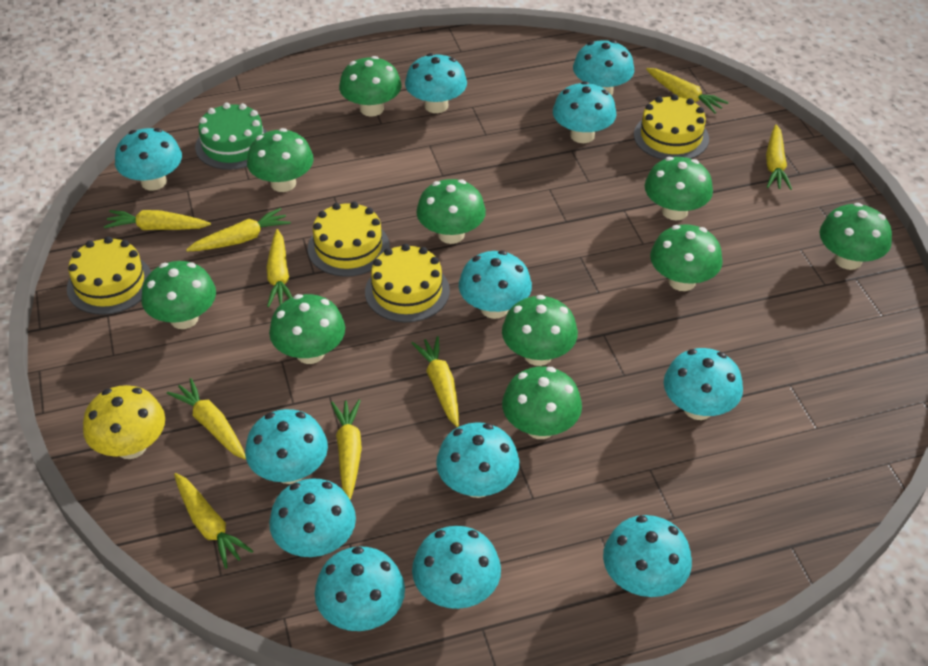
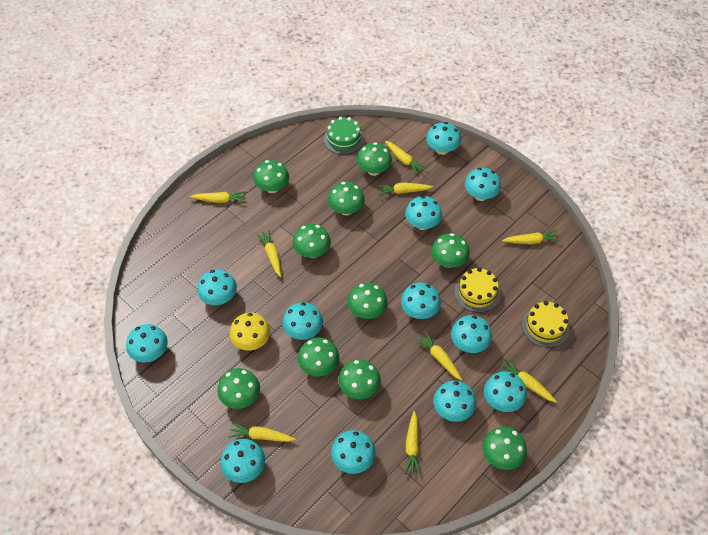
yellow cake: [67,236,151,315] [308,202,390,277] [365,244,450,322] [634,94,709,160] = 4 -> [454,267,501,313] [522,301,570,348] = 2

